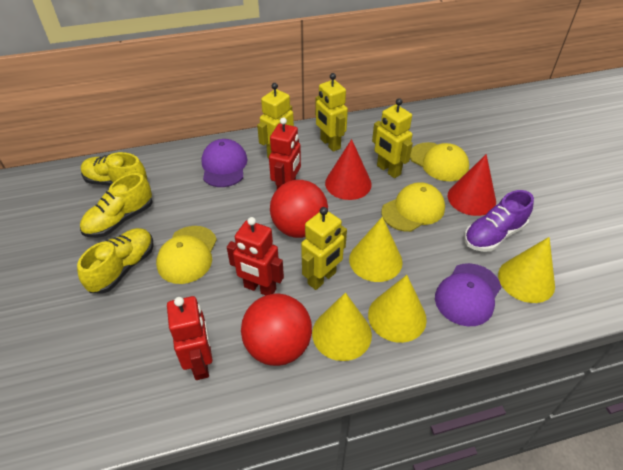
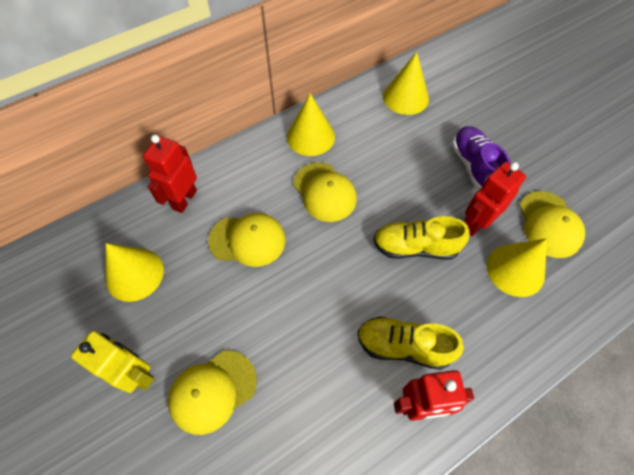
purple cap: [202,139,247,187] [435,263,501,326] = 2 -> none = 0
red ball: [241,294,312,366] [270,180,328,238] = 2 -> none = 0
red cone: [325,139,372,200] [448,154,496,216] = 2 -> none = 0
yellow cap: [156,226,217,284] [381,182,445,232] [410,142,469,181] = 3 -> [168,351,257,435] [208,213,286,267] [293,162,357,222] [520,191,585,258] = 4
yellow robot: [257,83,294,159] [301,207,347,290] [315,73,348,152] [372,98,413,178] = 4 -> [71,331,155,393] = 1
yellow shoe: [77,228,154,294] [80,173,152,238] [81,152,147,186] = 3 -> [358,316,464,370] [373,216,469,260] = 2

